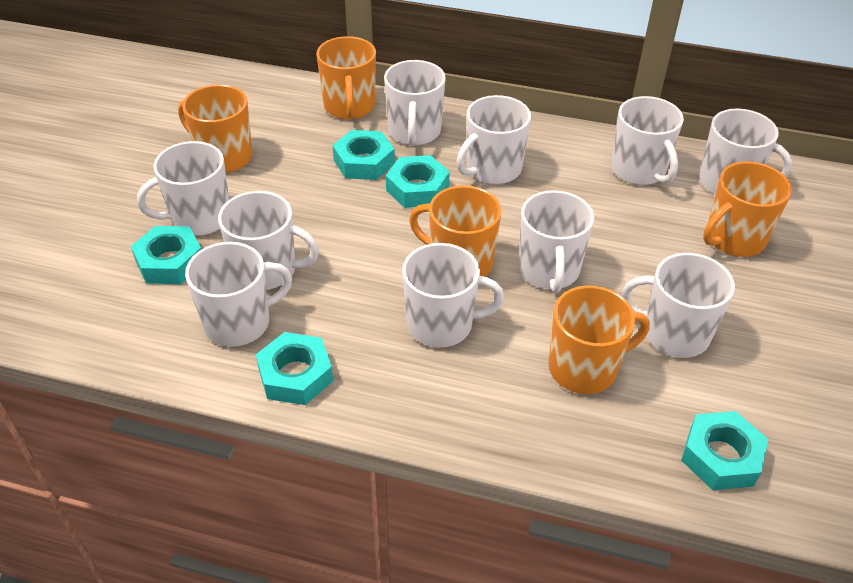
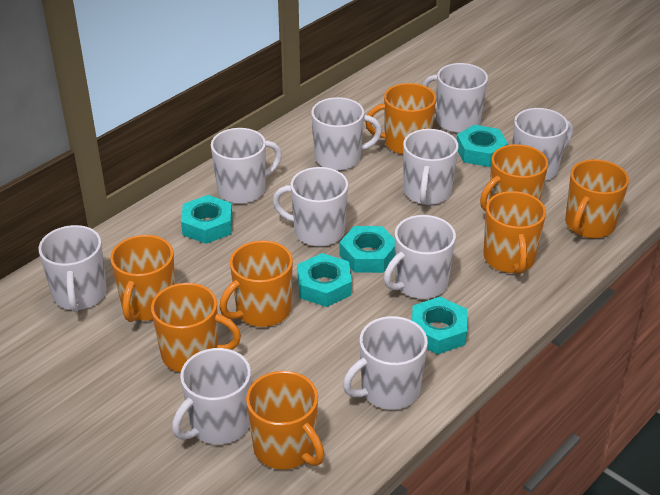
orange mug: [178,85,253,173] [316,36,376,120] [409,185,502,277] [549,285,650,394] [703,161,792,257] = 5 -> [110,235,175,322] [151,283,241,373] [219,240,293,327] [246,371,325,470] [365,83,436,154] [480,144,548,212] [484,191,546,274] [565,159,629,238] = 8

